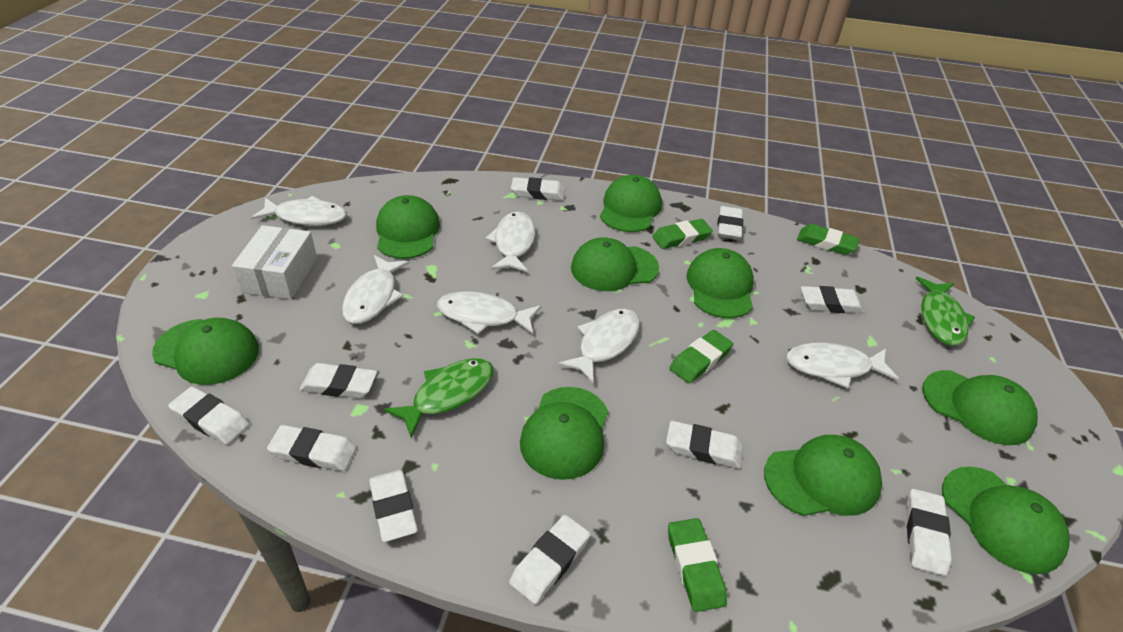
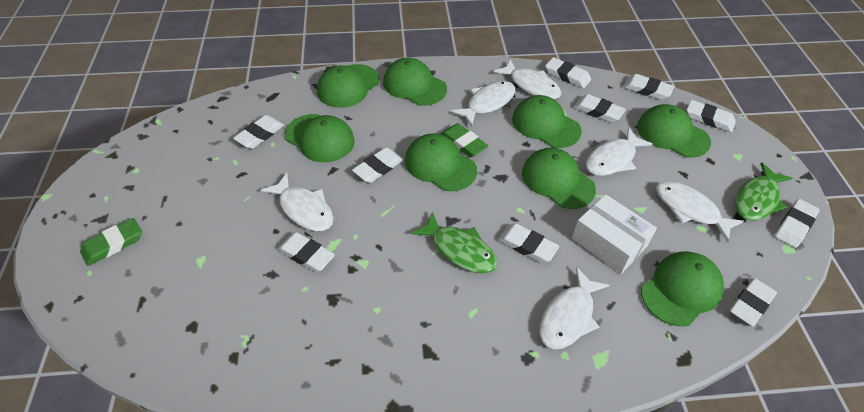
green cap: [152,318,259,385] [376,195,440,259] [520,387,608,480] [571,237,659,291] [600,175,662,232] [687,248,754,318] [764,435,882,516] [922,370,1038,445] [942,466,1070,574] = 9 -> [285,114,355,162] [317,64,380,108] [383,58,447,106] [405,133,477,191] [512,95,582,148] [522,148,596,209] [637,104,711,158] [641,251,724,327] = 8
green eraser: [652,219,713,249] [668,518,727,612] [669,330,733,383] [797,224,860,255] = 4 -> [80,218,142,266] [440,123,488,157] = 2

